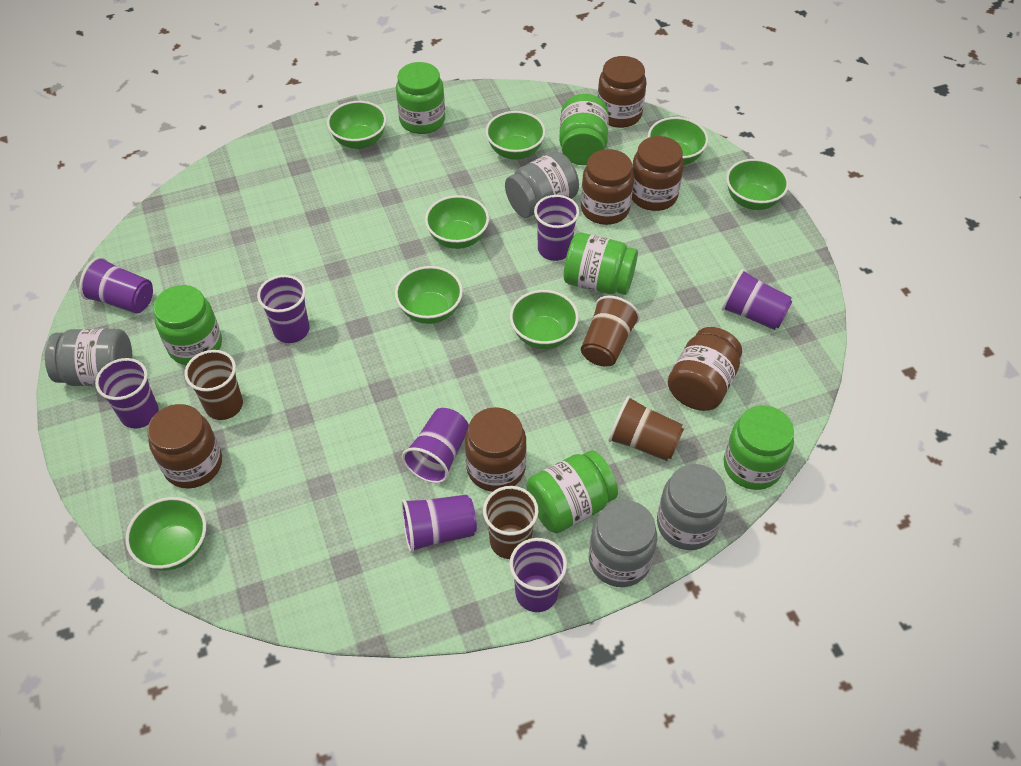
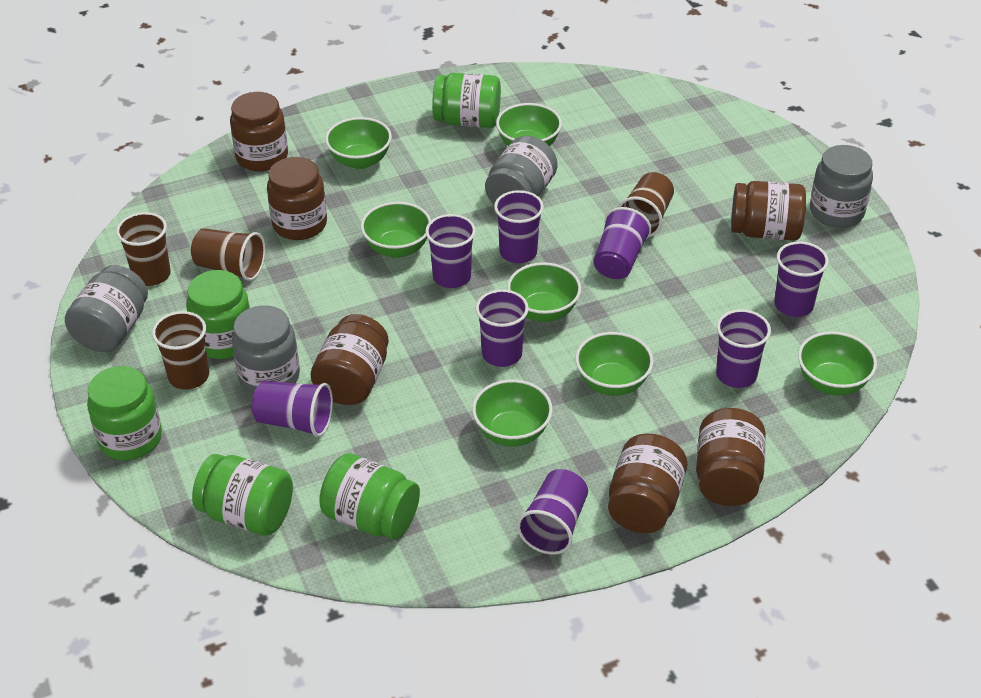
green bowl: [125,497,206,571] [327,101,386,149] [395,266,463,324] [425,195,489,249] [486,111,546,160] [510,290,579,349] [648,117,708,165] [726,159,789,210] = 8 -> [325,117,392,169] [361,202,431,258] [472,379,553,446] [496,103,562,146] [507,262,581,322] [575,332,653,396] [798,331,877,395] = 7
green jar: [153,285,222,365] [396,62,445,134] [526,450,618,533] [559,94,609,165] [564,232,638,295] [724,405,794,490] = 6 -> [87,366,162,460] [186,270,250,359] [192,454,293,536] [319,453,420,539] [432,73,501,128] = 5

